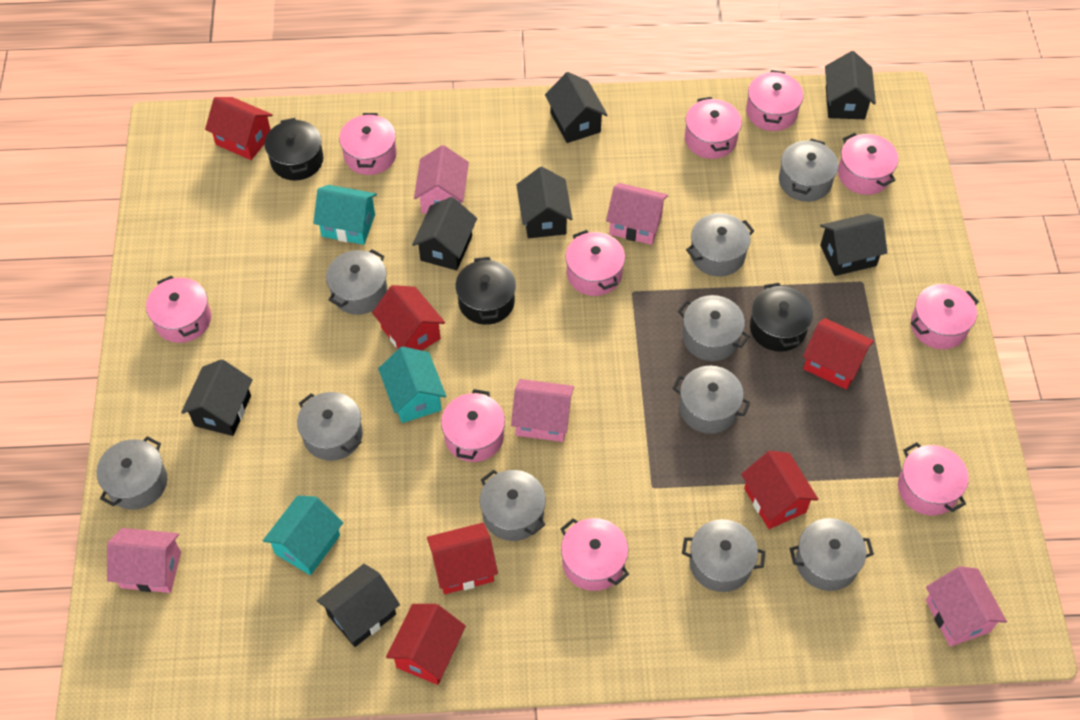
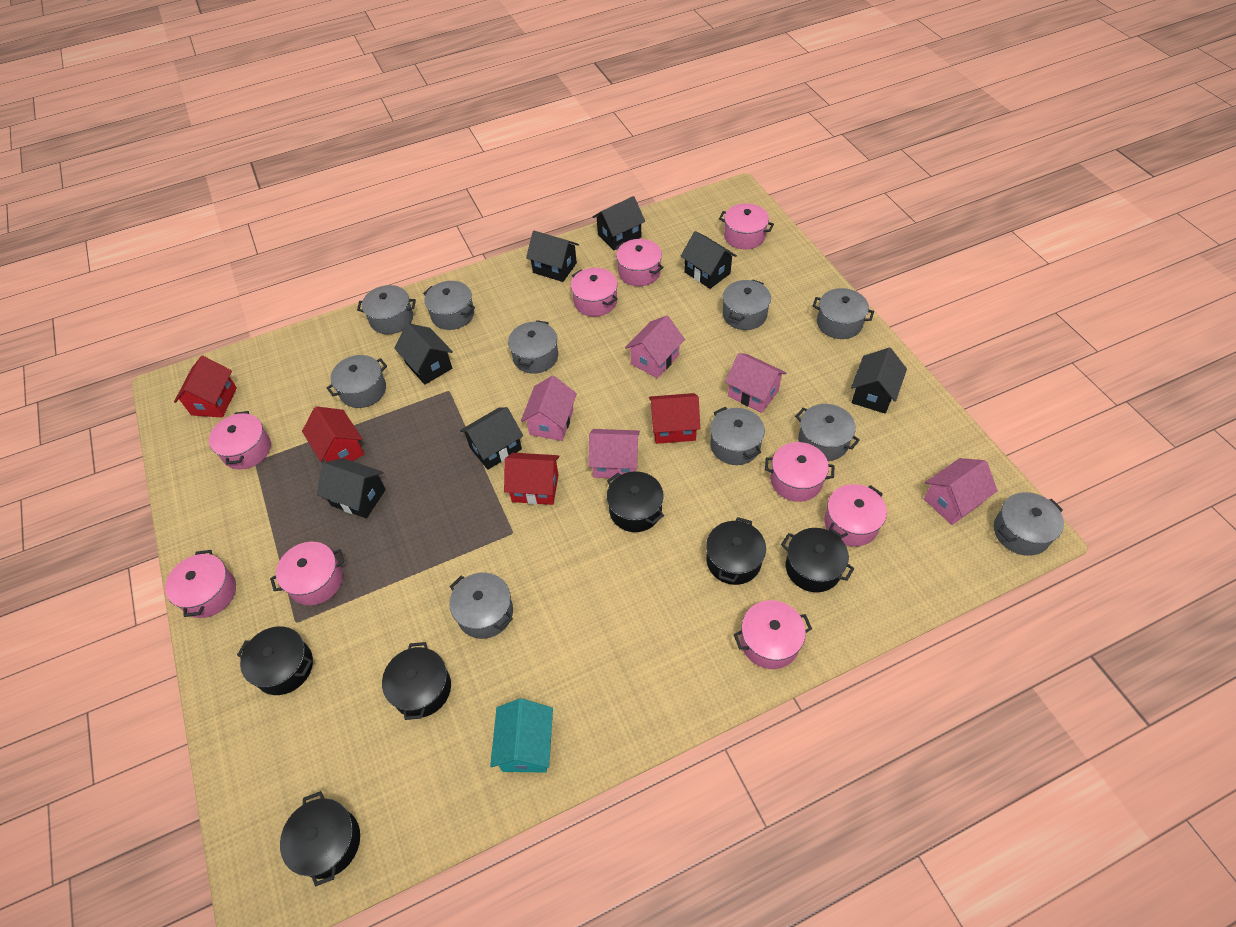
black pot: [265,118,323,180] [455,257,516,325] [750,283,813,352] = 3 -> [237,626,313,695] [280,791,360,886] [382,642,451,720] [607,471,664,532] [706,517,766,585] [781,528,854,592] = 6
pink pot: [146,276,211,343] [339,113,397,175] [441,389,505,462] [561,518,629,591] [565,230,625,296] [685,97,742,159] [746,70,803,131] [838,133,899,195] [898,442,969,516] [911,284,979,349] = 10 -> [165,550,236,618] [209,411,271,469] [270,542,345,605] [571,268,618,317] [615,239,664,286] [719,203,774,249] [734,600,812,669] [765,442,834,502] [824,484,887,547] = 9
red house: [205,97,273,160] [372,285,445,351] [386,604,466,685] [427,523,498,594] [741,451,818,529] [803,318,874,390] = 6 -> [174,356,237,417] [302,406,364,462] [504,453,559,505] [649,393,700,444] = 4
turquoise house: [263,496,343,575] [313,185,377,245] [378,346,446,423] = 3 -> [490,698,553,773] = 1

